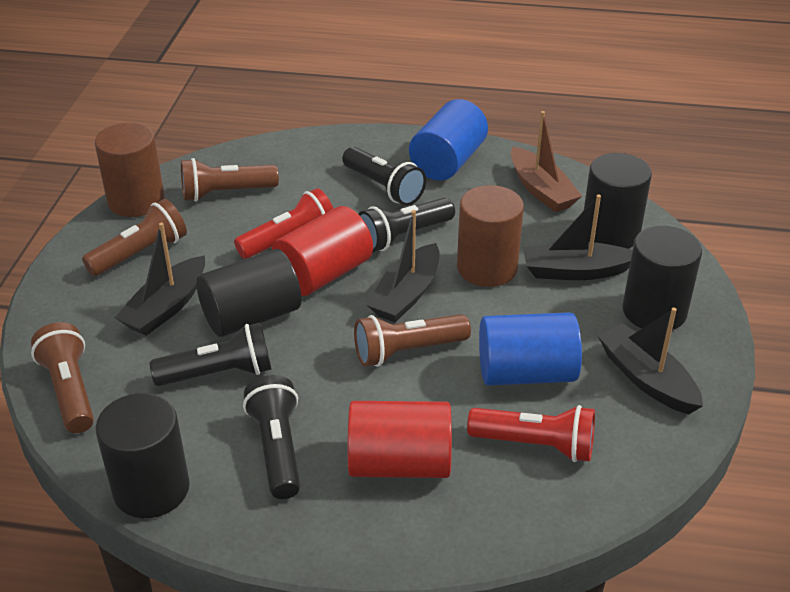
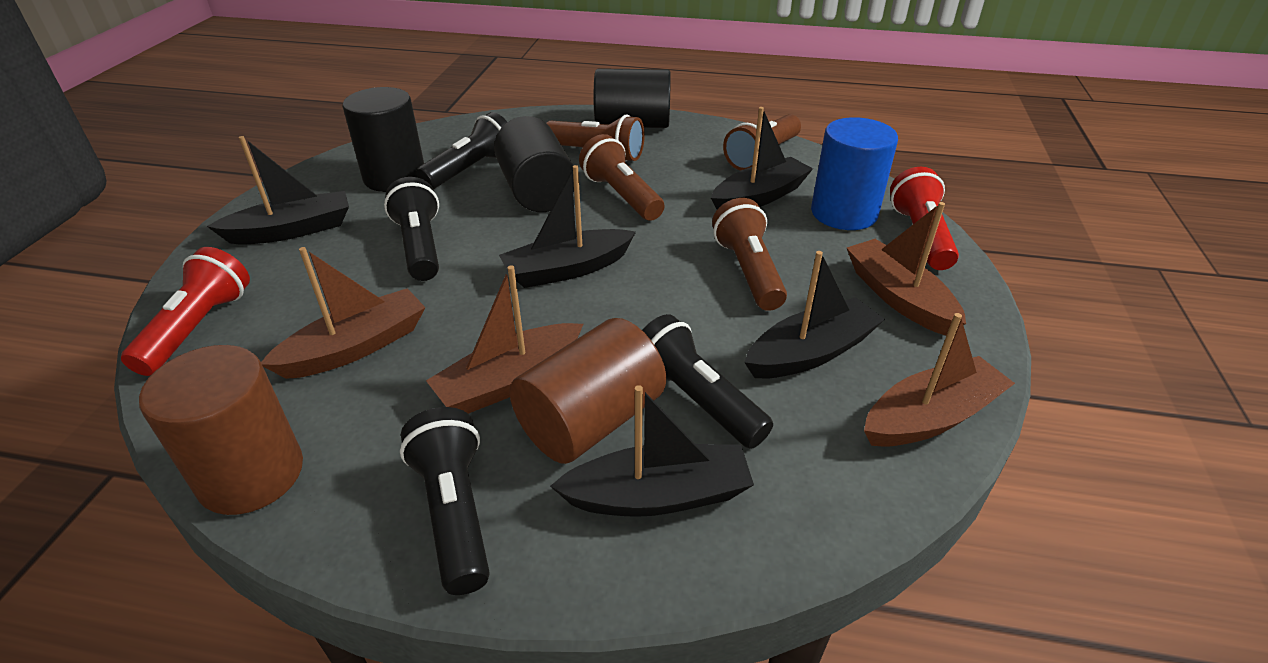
black boat: [115,222,205,336] [367,210,440,323] [523,194,632,280] [598,307,703,414] = 4 -> [207,136,349,245] [499,165,636,288] [550,385,754,517] [711,107,813,209] [744,251,885,379] = 5
black cylinder: [95,393,190,518] [196,249,301,337] [584,153,652,249] [622,226,702,330] = 4 -> [342,87,424,192] [494,116,574,212] [594,68,671,128] = 3
blue cylinder: [409,99,488,181] [479,312,582,386] = 2 -> [811,117,898,230] = 1
brown boat: [511,111,582,212] = 1 -> [261,247,426,379] [426,265,583,414] [847,202,966,336] [864,313,1015,447] = 4
red cylinder: [272,206,373,296] [348,401,452,478] = 2 -> none = 0

